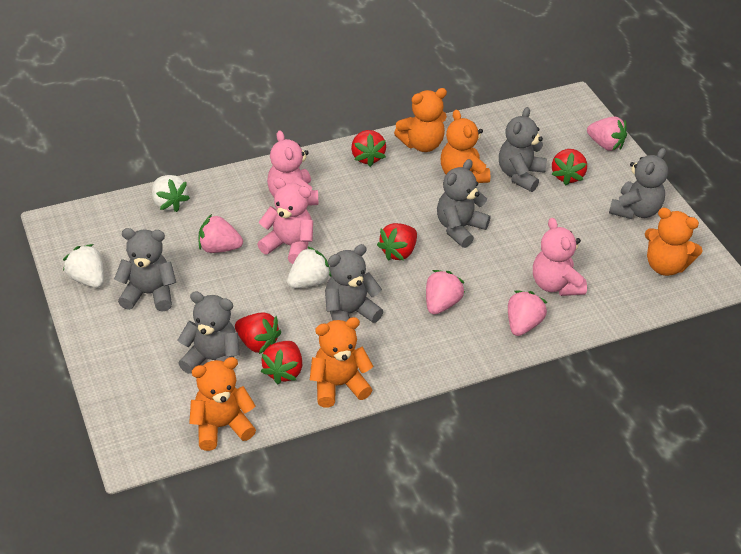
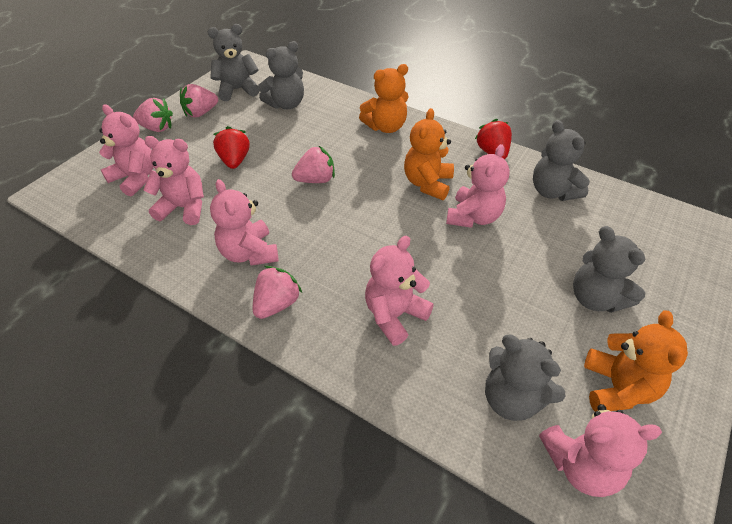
grey teddy bear: [114,228,176,312] [178,291,240,374] [325,244,383,323] [437,159,490,248] [499,107,547,192] [609,148,668,219] = 6 -> [208,24,259,101] [258,41,304,109] [485,335,565,421] [533,120,590,201] [573,226,645,313] = 5
orange teddy bear: [189,357,256,451] [310,317,374,408] [394,88,447,152] [441,109,490,183] [645,208,703,276] = 5 -> [359,64,409,133] [404,108,454,200] [584,311,688,412] = 3
pink teddy bear: [257,178,313,264] [267,131,318,206] [533,218,587,296] = 3 -> [99,104,154,196] [143,136,204,225] [210,179,279,266] [365,236,434,346] [446,144,510,228] [539,404,662,497] = 6
red strawberry: [235,312,281,354] [261,341,302,384] [351,130,386,167] [377,223,417,261] [551,149,587,185] = 5 -> [213,126,250,169] [475,119,512,159] = 2
white strawberry: [63,244,104,288] [152,175,190,212] [287,246,332,288] = 3 -> none = 0

